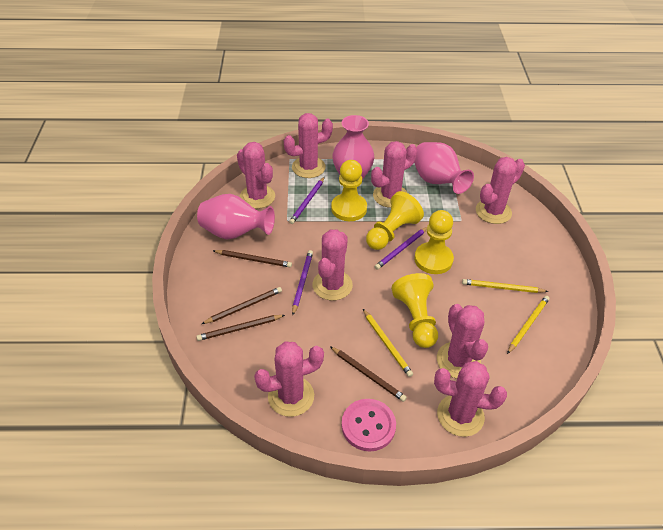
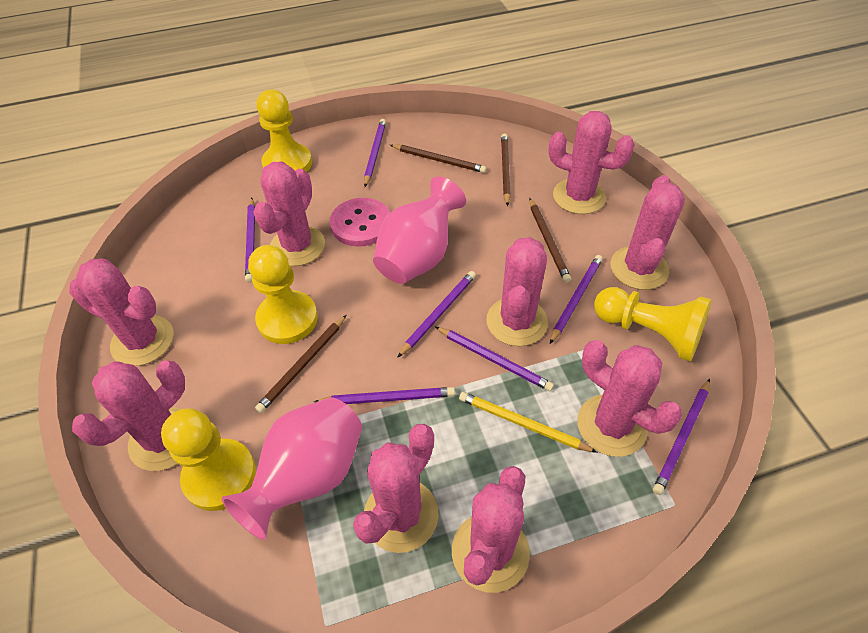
pink cactus: [237,142,275,209] [254,342,324,417] [284,113,333,178] [312,229,353,301] [371,141,417,208] [434,361,507,437] [437,304,488,379] [476,157,525,224] = 8 -> [69,259,174,366] [72,361,185,471] [253,162,325,266] [353,424,439,553] [452,466,530,593] [486,237,548,346] [548,111,635,214] [577,340,682,457] [610,175,685,290] = 9
pink vase: [197,194,275,240] [332,115,375,180] [414,142,474,194] = 3 -> [222,397,362,540] [373,177,466,284] = 2
purple pencil: [289,177,325,224] [292,250,313,315] [375,227,427,270] = 3 -> [245,198,255,282] [314,387,455,404] [364,119,386,187] [397,271,476,358] [436,327,554,391] [550,255,603,344] [653,379,710,495] = 7
yellow pencil: [363,309,413,377] [462,279,549,293] [507,296,550,354] = 3 -> [459,392,598,453] = 1

